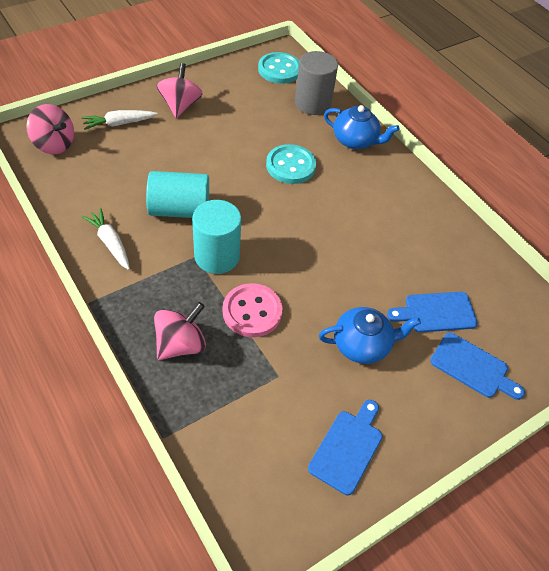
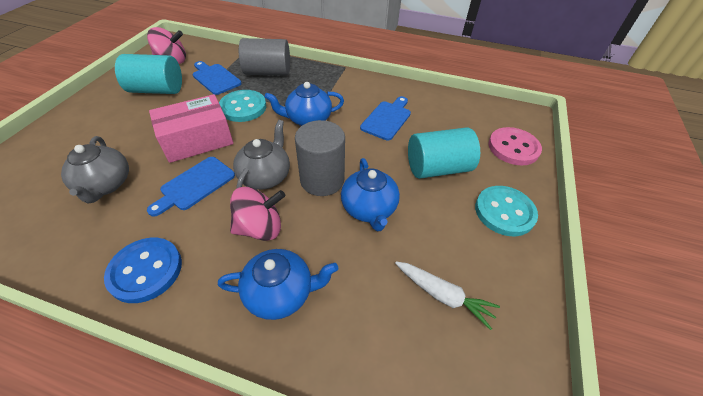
blue button: none = 0 -> [104,238,182,303] = 1
blue teapot: [319,307,421,364] [324,105,399,149] = 2 -> [218,249,338,320] [264,82,344,126] [341,158,400,231] = 3
grey cylinder: [295,51,338,115] = 1 -> [239,38,290,76] [295,120,345,196] = 2
grey teapot: none = 0 -> [61,136,129,203] [233,120,290,190] = 2
pink box: none = 0 -> [149,94,234,163] = 1
pink spinning top: [26,104,74,154] [154,302,206,360] [157,63,202,118] = 3 -> [147,27,186,64] [230,187,285,241] = 2
white carrot: [81,208,130,270] [82,110,158,130] = 2 -> [395,261,500,330] = 1

